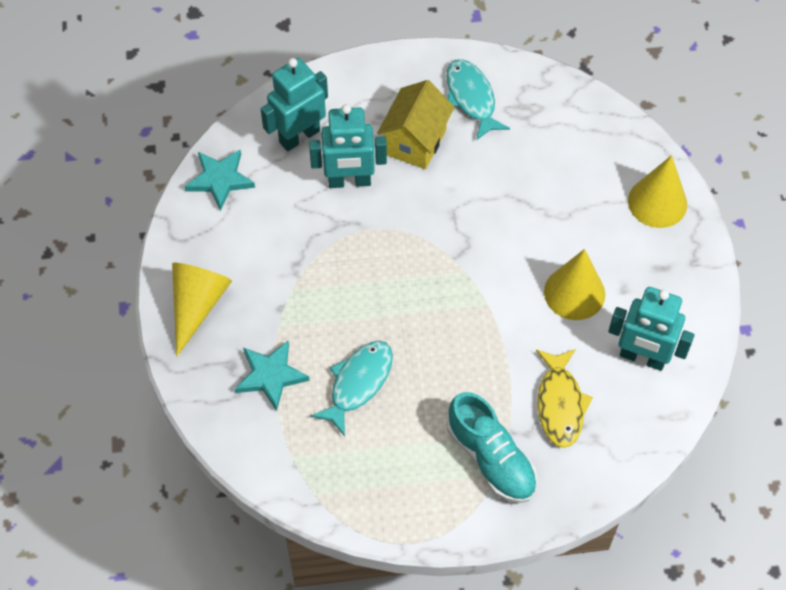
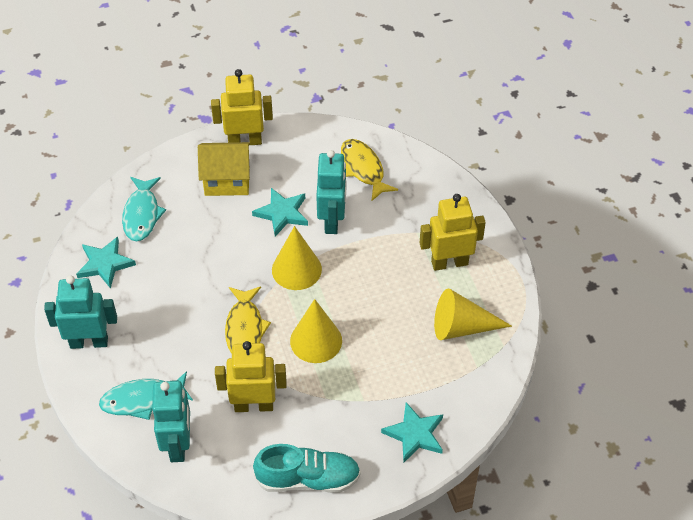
turquoise star: [185,150,255,211] [235,340,310,411] = 2 -> [76,237,136,289] [252,188,308,236] [381,402,443,462] = 3
yellow fish: [536,349,593,448] = 1 -> [225,286,271,354] [341,139,398,202] = 2
yellow robot: none = 0 -> [211,69,273,145] [215,341,287,412] [420,194,486,271] = 3

